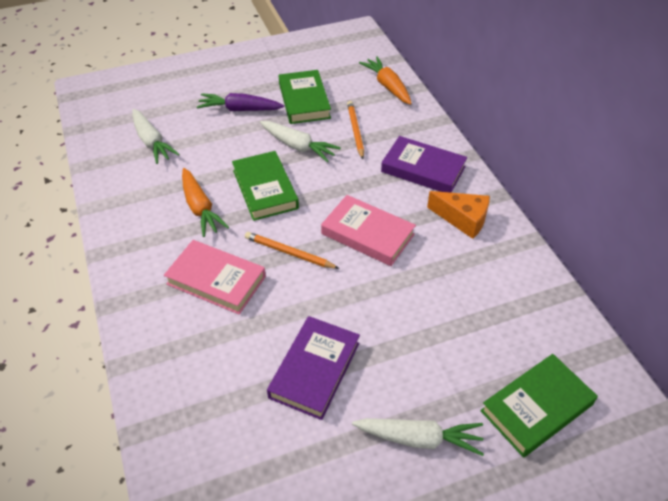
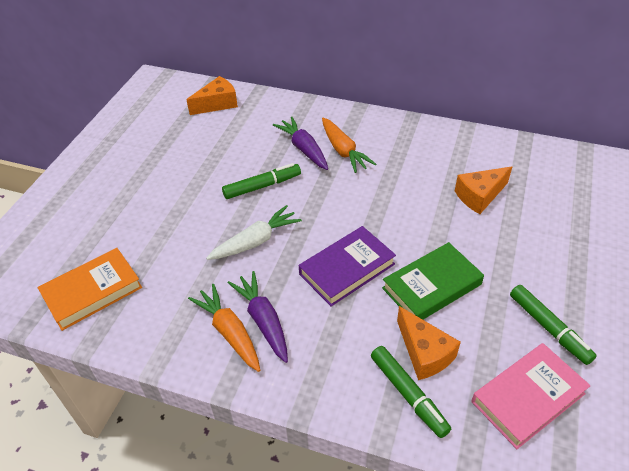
green book: [232,151,299,221] [279,70,331,124] [480,354,598,458] = 3 -> [382,242,484,320] = 1
green marker: none = 0 -> [222,163,301,199] [371,346,451,438] [510,285,597,365] = 3
orange book: none = 0 -> [38,248,142,331] = 1
orange cheese: [427,191,490,239] = 1 -> [186,76,238,115] [397,306,461,380] [455,166,512,214] = 3
orange pencil: [245,232,339,269] [347,101,364,159] = 2 -> none = 0
pink book: [164,240,266,314] [321,195,416,266] = 2 -> [471,343,591,449] = 1
purple book: [267,316,360,420] [381,136,467,193] = 2 -> [299,226,396,307] = 1
purple carrot: [197,93,284,111] = 1 -> [228,271,288,363] [273,117,328,170] = 2
white carrot: [132,109,180,164] [260,121,341,162] [352,418,484,456] = 3 -> [206,205,302,260] = 1

